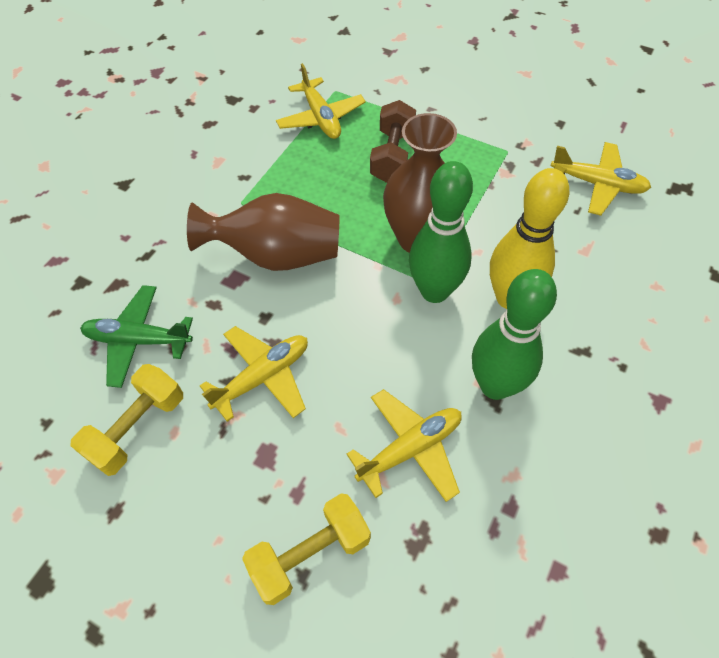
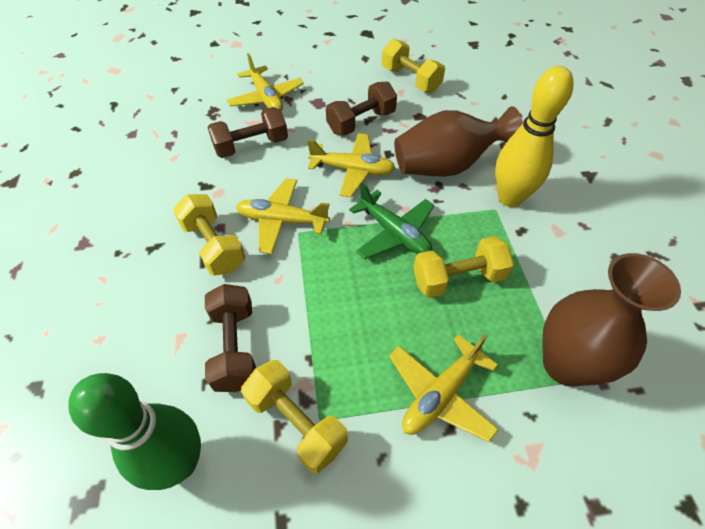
brown dumbbell: [370,100,416,183] = 1 -> [205,284,256,392] [207,107,288,158] [326,82,397,136] = 3
green bowling pin: [409,161,473,303] [472,269,557,400] = 2 -> [68,373,201,490] = 1
yellow dumbbell: [70,364,183,476] [242,493,371,605] = 2 -> [173,194,245,276] [241,360,348,474] [382,39,445,93] [413,236,514,298] = 4

